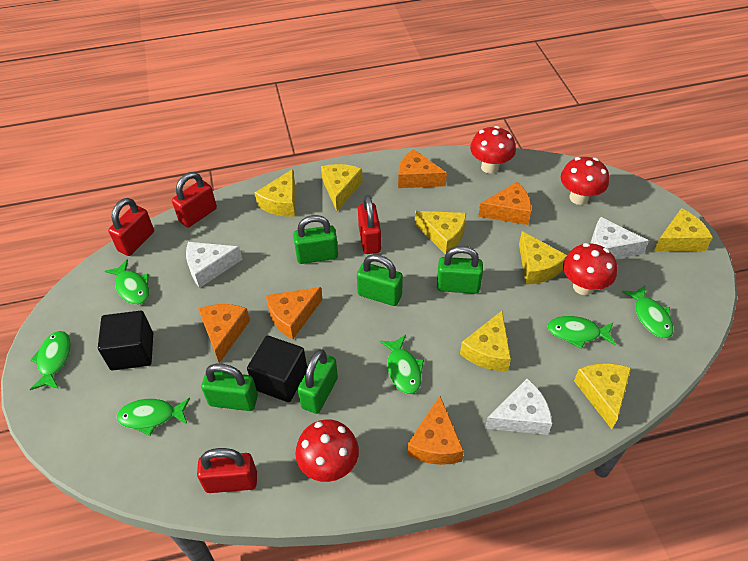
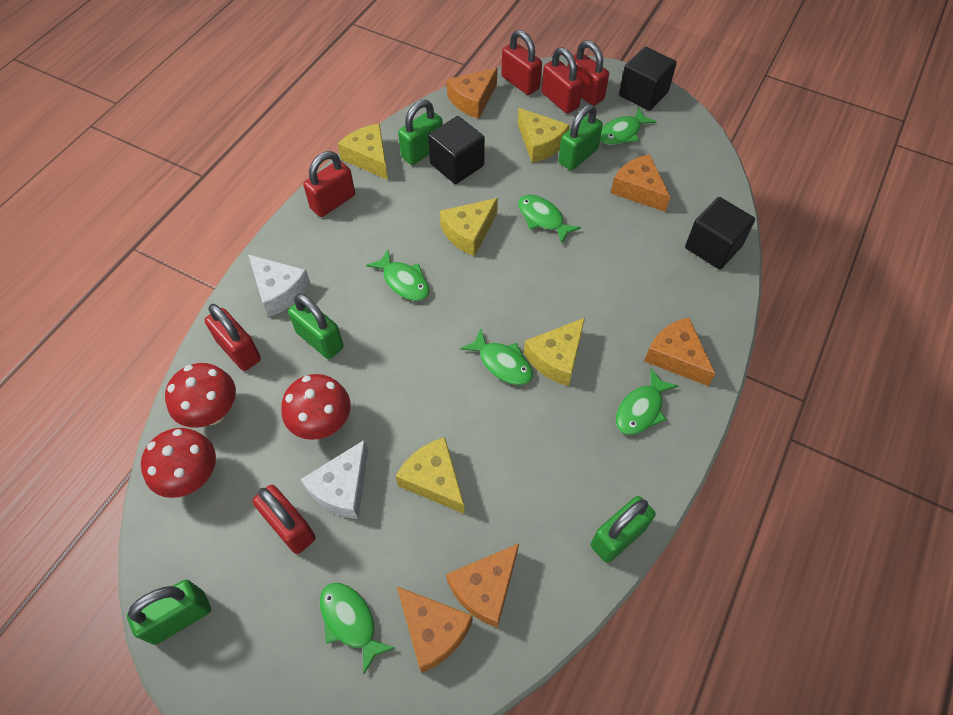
black cube: [98,311,153,370] [247,336,307,402] = 2 -> [428,116,485,184] [619,47,677,111] [685,197,755,269] = 3
red mushroom: [295,419,359,482] [470,126,516,174] [561,157,609,205] [563,243,617,295] = 4 -> [141,428,216,498] [165,363,236,428] [281,374,350,440] = 3
red padlock: [108,198,154,256] [172,172,217,227] [197,448,257,493] [358,195,381,254] = 4 -> [205,304,261,371] [253,485,315,554] [303,151,355,217] [501,30,542,95] [541,47,583,114] [567,40,609,106] = 6
white cheese: [186,242,243,288] [485,378,552,435] [591,217,649,259] = 3 -> [248,255,311,317] [300,440,369,519] = 2
yellow cheese: [254,169,295,217] [321,164,363,211] [415,211,466,255] [460,311,511,371] [519,231,567,285] [574,363,631,429] [654,208,713,252] = 7 -> [338,124,388,180] [396,437,465,514] [440,198,498,256] [518,108,570,163] [524,318,585,386] = 5

